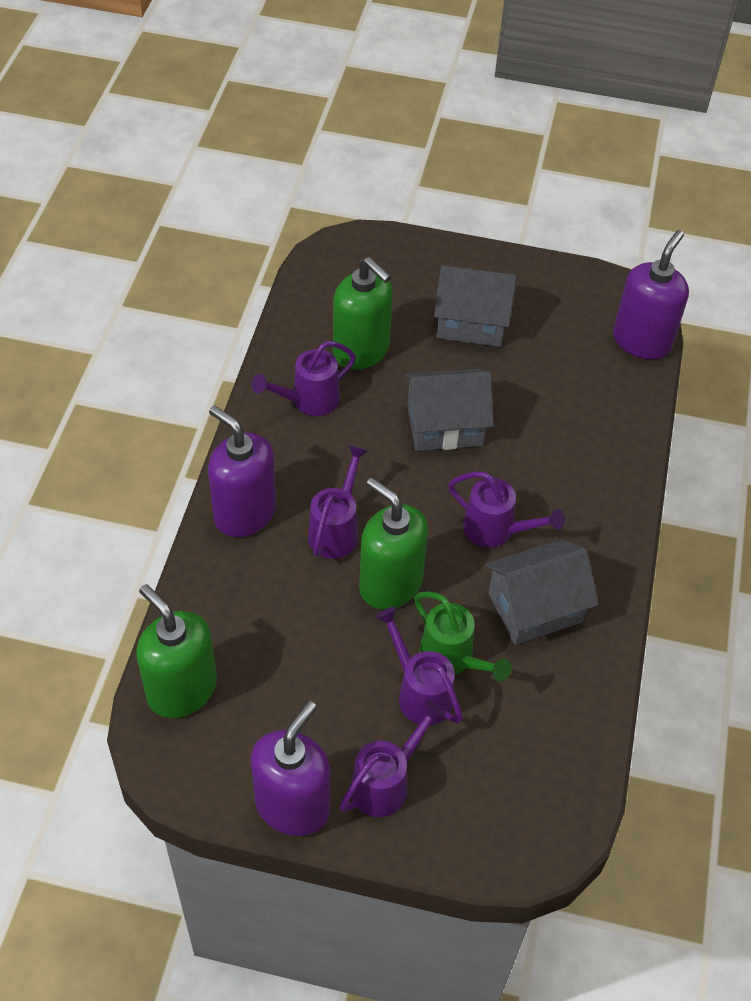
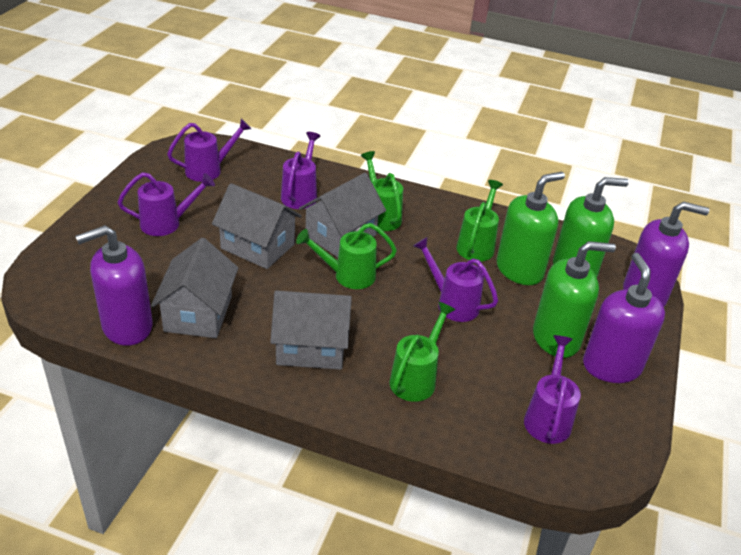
green watering can: [414,592,512,681] = 1 -> [296,223,397,289] [361,151,403,231] [389,302,456,402] [456,180,503,262] = 4
grey house: [404,368,494,451] [434,265,517,347] [485,539,599,645] = 3 -> [151,238,238,338] [212,183,302,269] [270,291,352,370] [299,173,386,257] = 4

